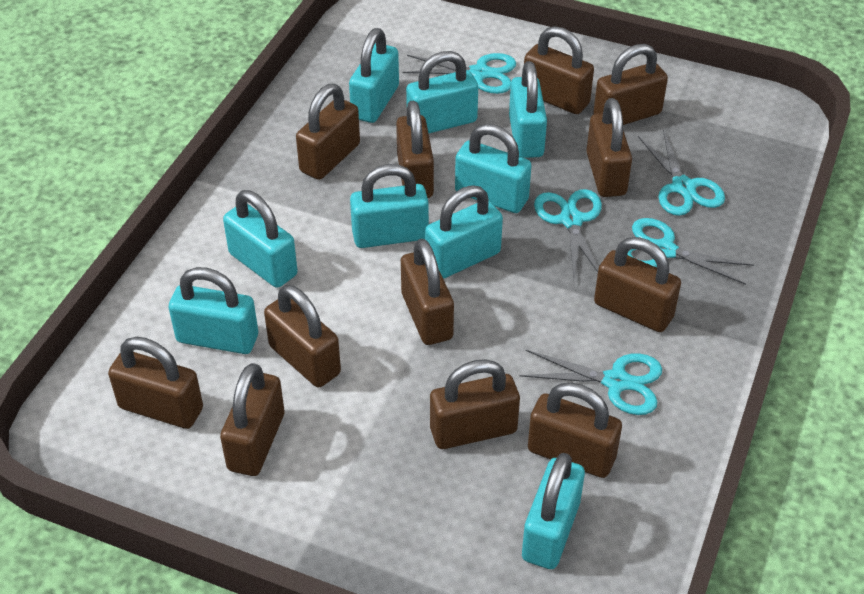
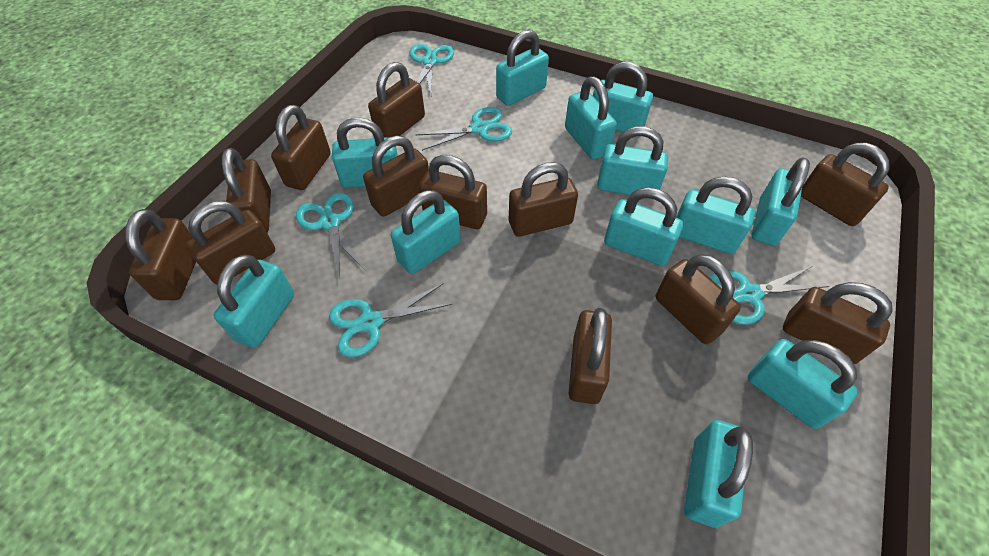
turquoise padlock: [169,267,258,354] [223,190,298,288] [349,28,399,123] [350,164,429,248] [406,51,478,133] [425,185,503,279] [455,124,532,213] [509,61,547,158] [522,453,585,569] = 9 -> [214,255,294,348] [332,117,398,188] [391,190,461,274] [496,30,549,106] [565,76,617,159] [593,62,653,132] [597,126,668,195] [604,187,683,266] [676,176,755,254] [684,420,753,528] [747,339,858,429] [751,157,810,246] = 12

